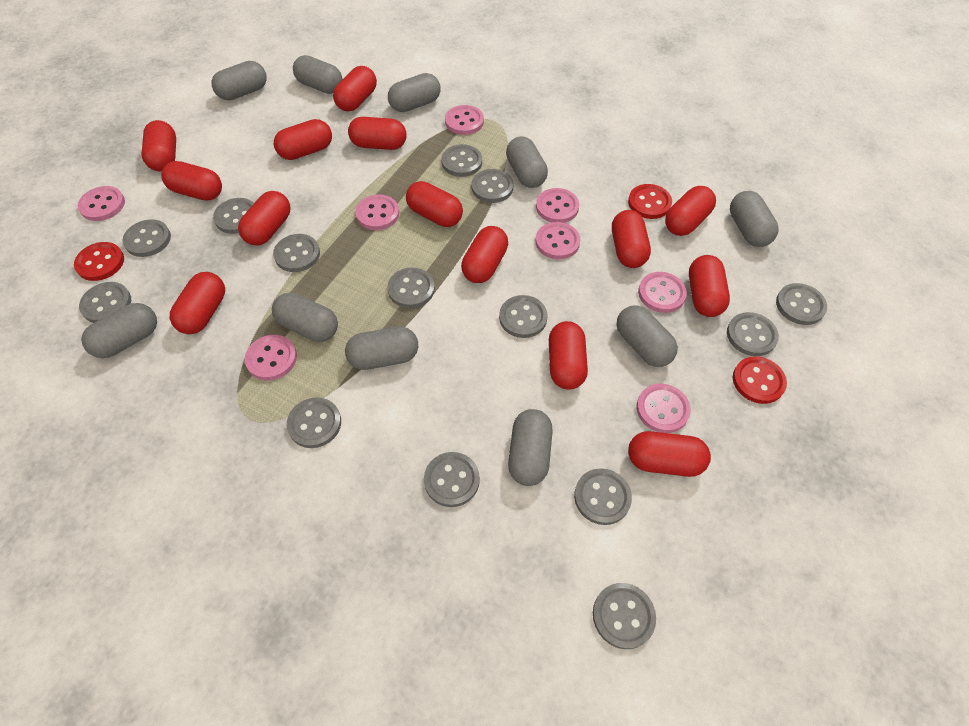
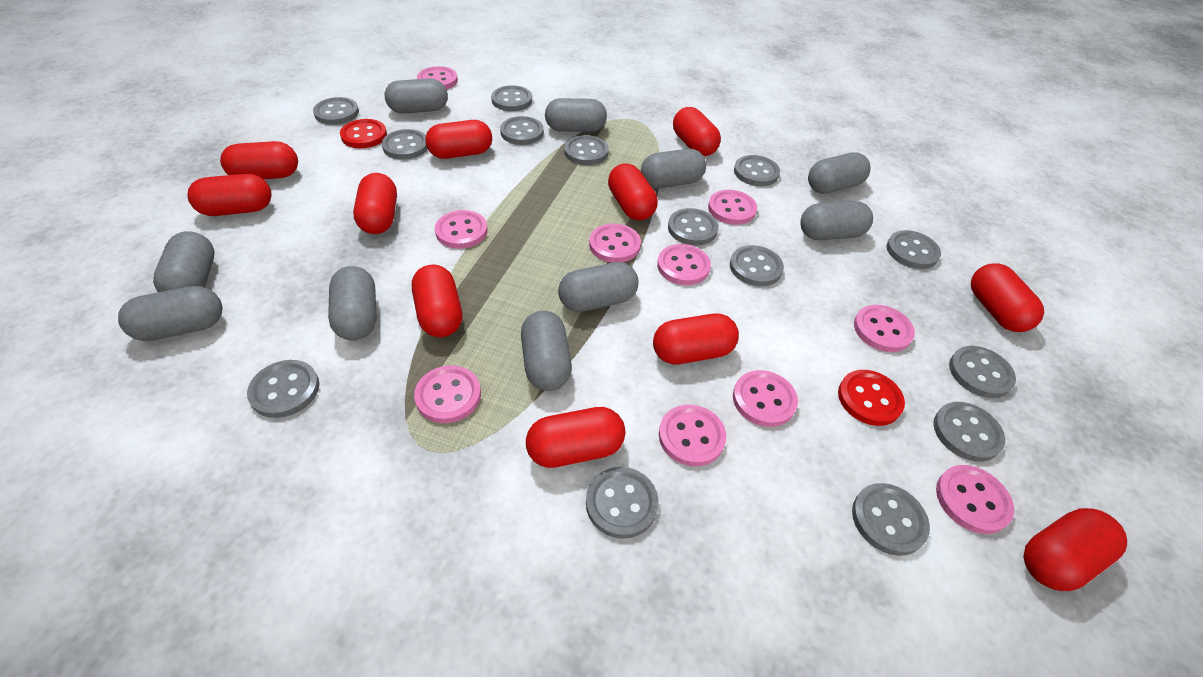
pink button: [78,186,125,221] [245,335,297,380] [355,194,399,230] [445,105,484,135] [535,222,580,259] [536,188,579,223] [637,384,691,433] [638,272,687,313] = 8 -> [414,365,481,423] [417,66,458,89] [435,210,488,249] [589,224,641,263] [657,244,711,285] [659,405,726,467] [708,190,757,225] [733,370,798,427] [854,305,915,352] [936,465,1014,534] = 10
red button: [74,242,124,281] [628,184,672,219] [733,356,787,404] = 3 -> [340,119,387,148] [838,370,905,426] = 2
red capsule: [142,120,176,172] [161,161,222,201] [170,272,225,334] [238,191,291,245] [274,119,332,160] [333,66,377,112] [348,117,407,150] [406,181,463,227] [461,226,508,283] [549,321,588,390] [612,210,651,268] [628,431,711,477] [665,186,716,236] [689,255,730,317] = 14 -> [187,174,272,216] [220,141,298,179] [353,173,397,234] [412,265,462,337] [425,120,492,159] [526,407,626,468] [608,163,658,221] [653,314,739,364] [673,107,721,156] [971,263,1044,332] [1023,508,1127,591] = 11

